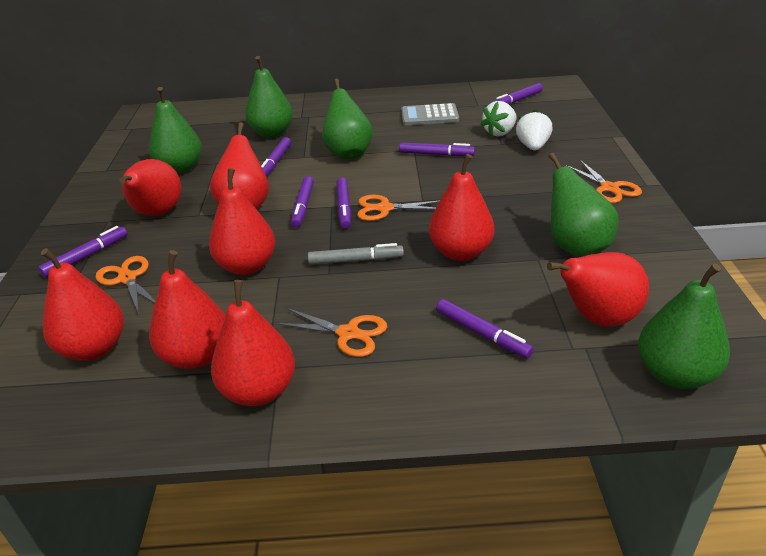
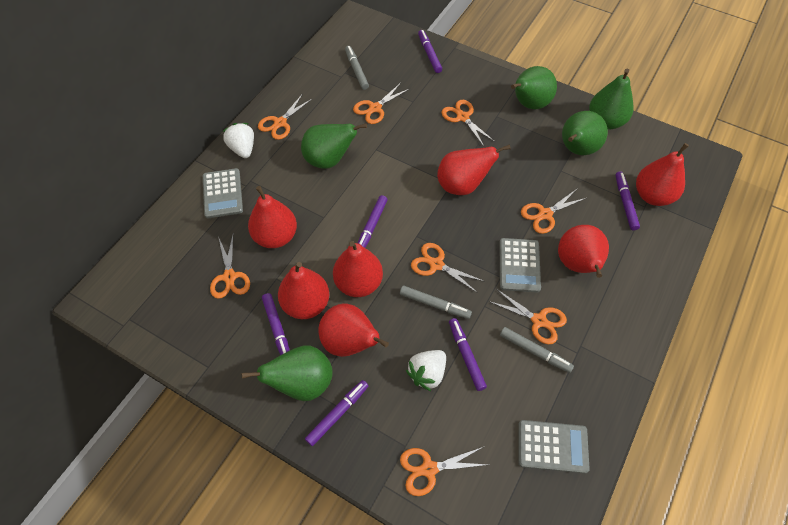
grey calculator: [401,103,459,125] = 1 -> [203,168,243,218] [499,238,541,293] [518,420,590,474] = 3
grey marker: [308,243,404,265] = 1 -> [345,46,369,90] [400,286,472,319] [500,327,574,373] = 3
orange scissors: [96,256,155,314] [275,308,387,357] [357,195,439,221] [566,160,642,203] = 4 -> [210,235,250,299] [258,95,313,140] [353,84,409,124] [400,447,487,496] [411,243,485,293] [441,100,495,146] [488,289,567,344] [521,189,586,234] = 8
purple marker: [38,226,127,277] [261,137,291,177] [291,176,314,227] [336,177,351,229] [399,142,475,156] [436,299,534,358] [493,83,543,105] = 7 -> [262,293,290,355] [305,380,368,446] [358,195,388,248] [418,30,442,73] [449,318,487,391] [615,171,640,230] = 6
red pear: [41,248,124,361] [119,159,181,216] [149,250,226,369] [209,168,275,275] [210,122,269,209] [211,280,295,406] [429,154,494,261] [547,252,649,327] = 8 -> [248,186,297,248] [278,262,329,319] [318,303,389,357] [333,241,383,297] [437,144,511,195] [558,225,609,278] [636,143,689,206] = 7

